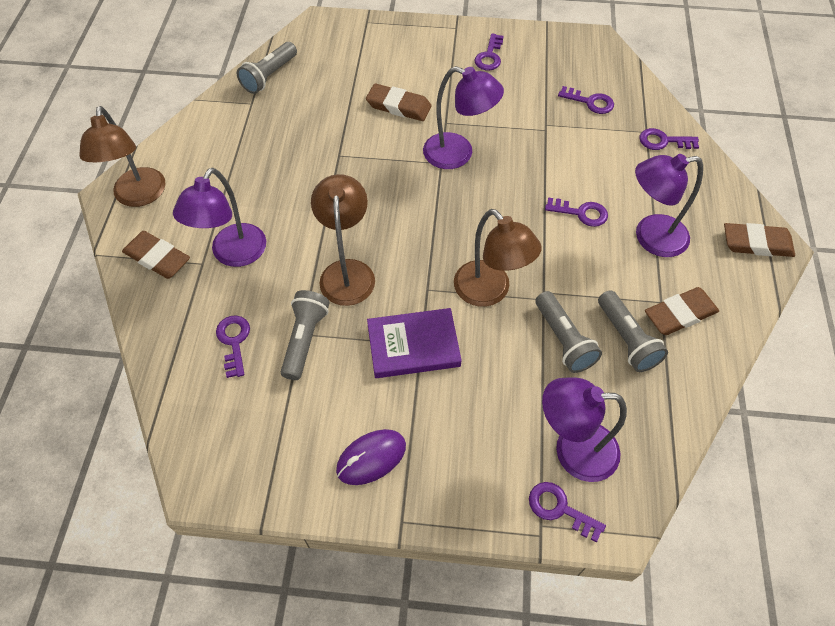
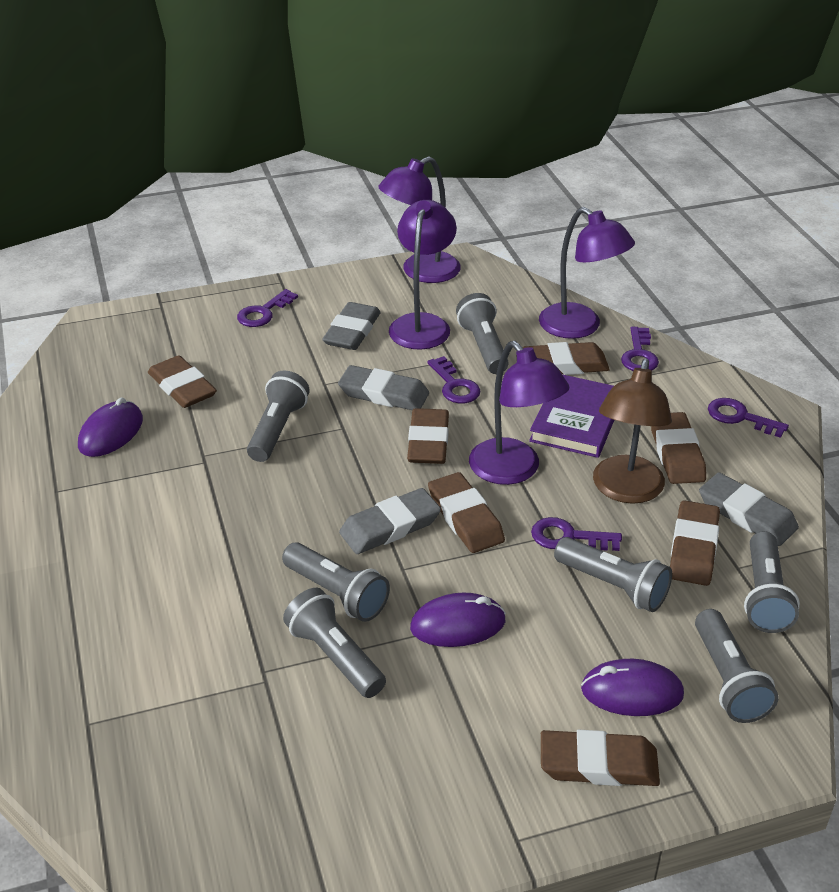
brown eraser: [122,231,190,279] [366,83,432,121] [645,287,719,335] [724,223,795,257] = 4 -> [148,355,217,408] [407,408,449,464] [428,472,505,553] [523,342,610,375] [541,730,660,786] [651,412,706,484] [670,500,720,586] = 7
brown lamp: [79,106,166,207] [311,174,375,306] [454,209,542,307] = 3 -> [593,359,672,504] = 1
grey eraser: none = 0 -> [322,302,381,350] [338,365,429,410] [339,488,441,554] [699,473,799,546] = 4
grey flashlight: [237,42,297,94] [281,290,329,380] [536,291,602,373] [598,290,668,372] = 4 -> [247,371,310,462] [282,542,390,622] [283,588,386,698] [456,293,509,374] [554,537,672,612] [695,609,779,723] [744,531,800,633] = 7
purple key: [216,316,250,378] [474,33,504,70] [529,482,606,542] [545,197,608,227] [558,86,614,114] [639,128,699,150] = 6 -> [237,289,298,327] [427,356,480,403] [531,517,622,551] [621,327,659,371] [708,398,789,438] = 5
purple mouse: [336,429,406,485] = 1 -> [78,397,143,457] [410,593,506,647] [581,659,684,716] = 3

